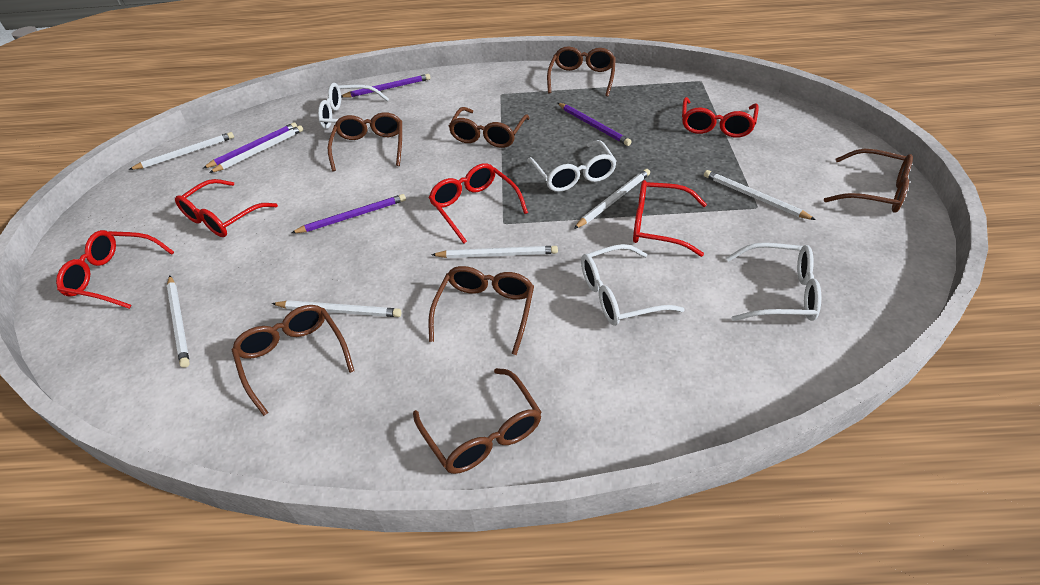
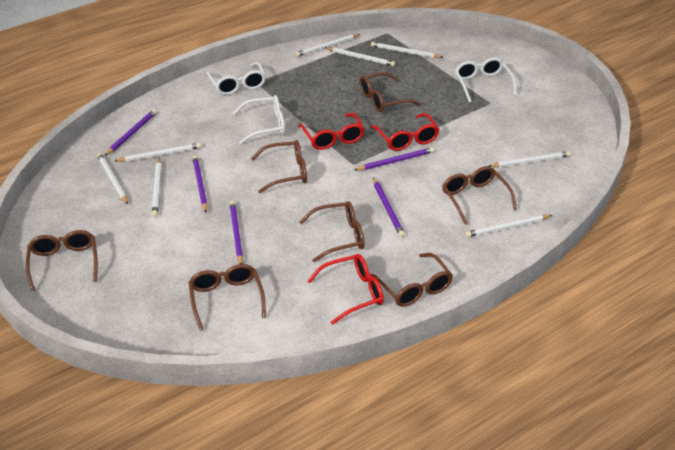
purple pencil: [203,122,297,168] [291,194,406,233] [341,74,431,98] [558,103,632,146] = 4 -> [105,109,157,156] [192,156,208,212] [230,201,243,264] [354,147,434,170] [373,177,405,237] = 5
red glasses: [56,230,174,309] [175,179,278,237] [429,163,528,244] [633,180,707,257] [682,97,759,138] = 5 -> [298,113,364,150] [308,254,384,325] [371,113,439,151] = 3
white glasses: [318,83,389,134] [527,140,617,192] [581,244,685,326] [726,243,821,321] = 4 -> [206,62,266,95] [233,95,285,144] [455,58,517,103] = 3
white pencil: [129,132,234,170] [167,276,190,368] [209,125,303,173] [272,300,401,317] [431,246,558,258] [574,169,650,229] [704,170,816,220] = 7 -> [97,153,128,204] [115,143,201,162] [152,158,161,217] [295,34,360,57] [325,47,395,66] [371,42,444,58] [465,215,552,237] [489,151,570,167] = 8

